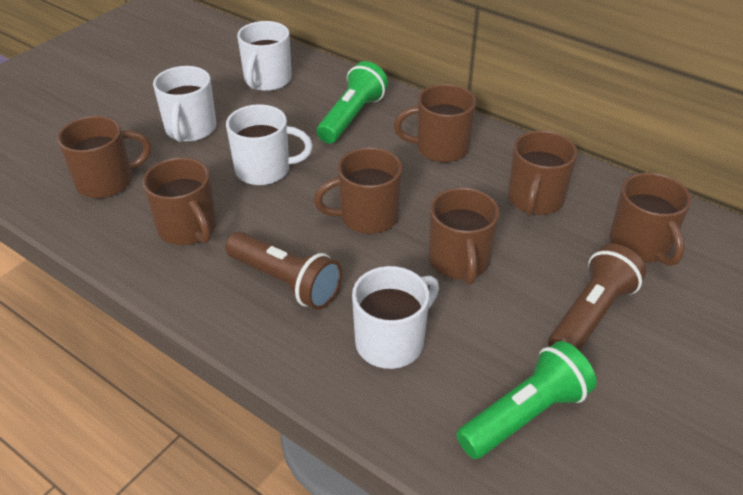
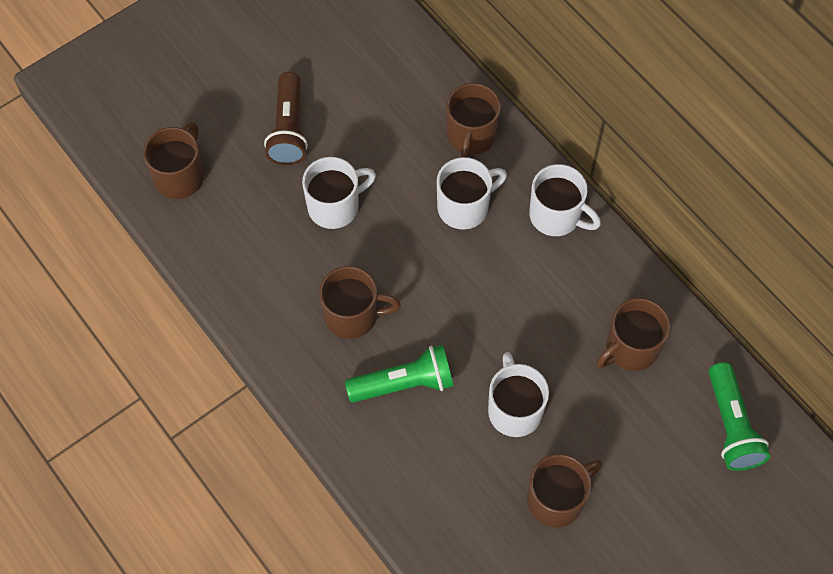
brown flashlight: [226,231,342,310] [548,244,646,351] = 2 -> [264,72,308,165] = 1
brown mug: [57,116,151,198] [142,157,217,245] [314,147,402,234] [394,84,476,162] [429,188,500,285] [508,131,578,216] [609,173,691,266] = 7 -> [143,122,204,199] [319,266,401,339] [446,83,501,158] [527,454,602,528] [596,298,670,371] = 5

